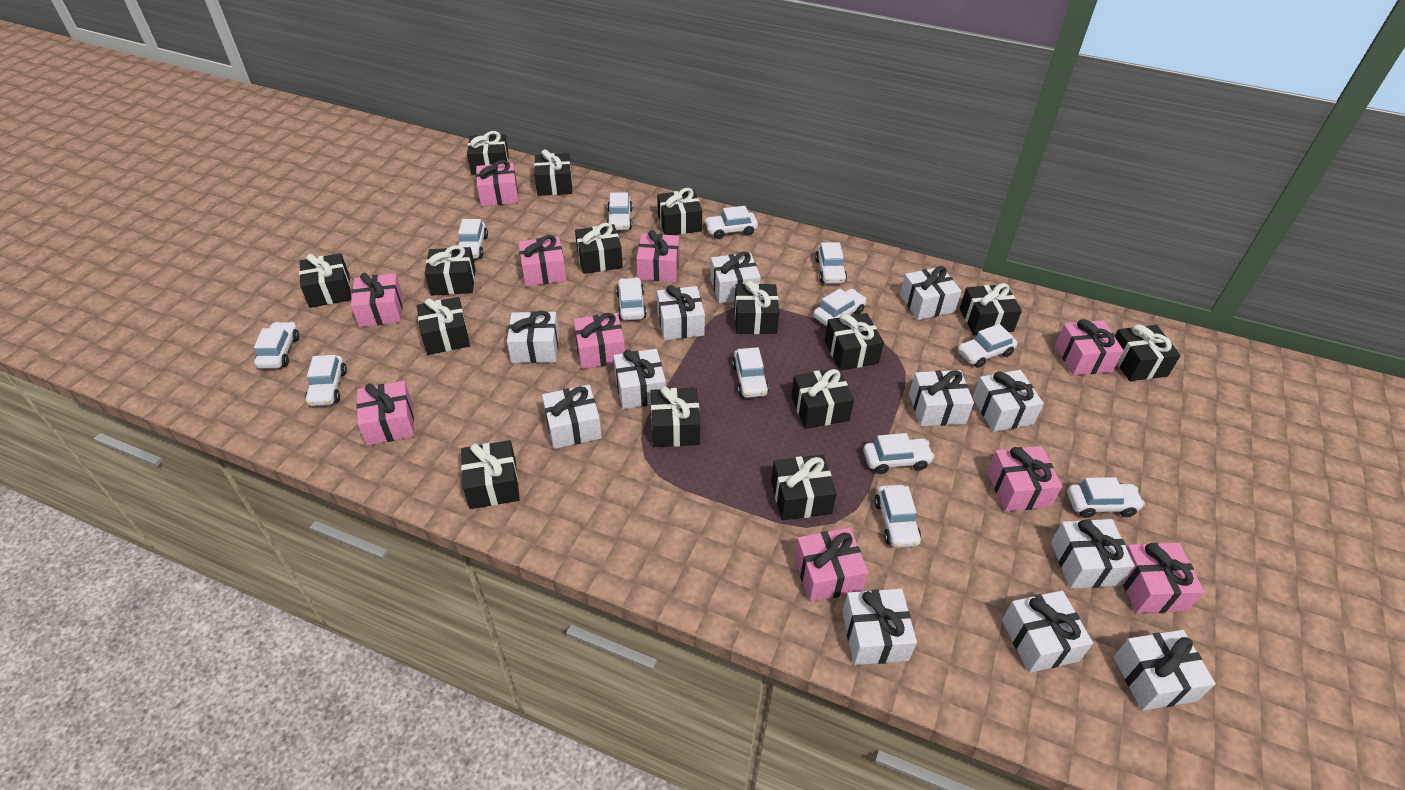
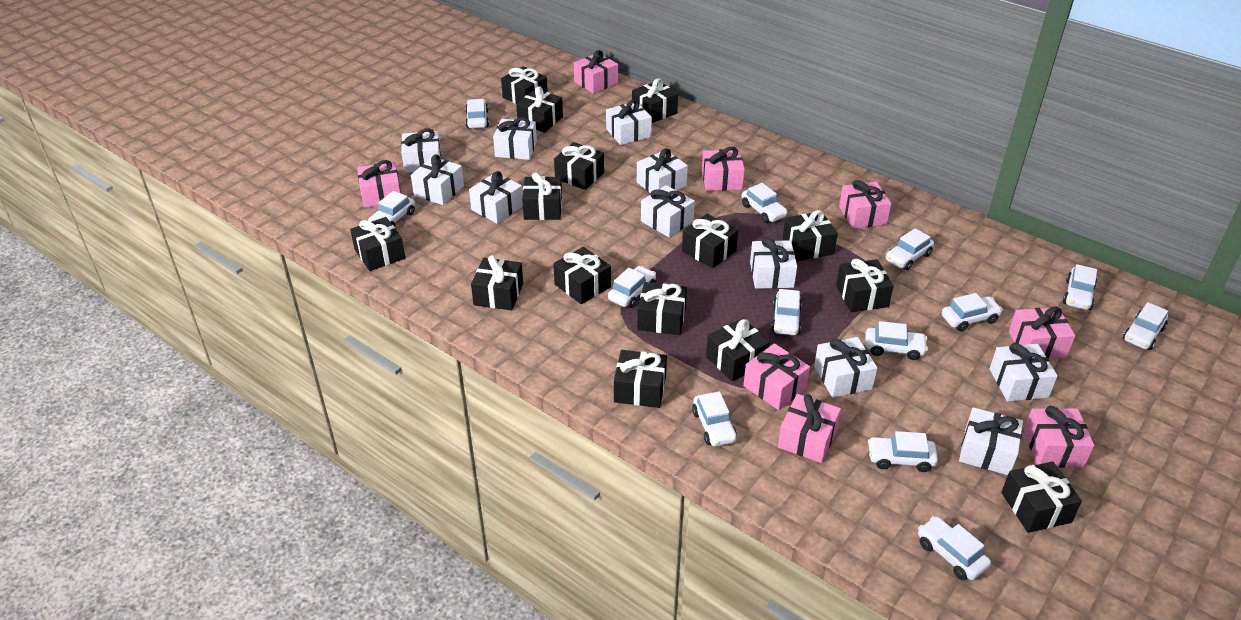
pink gift: [351,273,403,327] [357,381,415,446] [476,160,519,206] [518,235,566,287] [574,313,625,369] [636,230,680,282] [794,528,868,602] [987,446,1062,512] [1055,319,1124,375] [1123,543,1204,613] = 10 -> [357,160,401,208] [574,50,618,94] [702,147,745,191] [743,343,810,410] [778,394,841,463] [839,180,891,229] [1009,307,1076,359] [1024,406,1094,468] = 8
white gift: [507,311,559,363] [542,385,602,449] [613,349,666,409] [657,285,705,340] [710,251,761,303] [842,589,917,665] [900,266,961,320] [909,370,974,426] [973,370,1044,432] [1002,590,1093,673] [1051,519,1135,589] [1114,630,1216,711] = 12 -> [401,128,441,173] [411,154,464,205] [469,171,523,224] [493,117,537,160] [606,99,652,145] [637,148,688,193] [641,185,695,237] [750,237,797,289] [814,337,877,398] [959,407,1023,475] [990,343,1058,402] = 11

